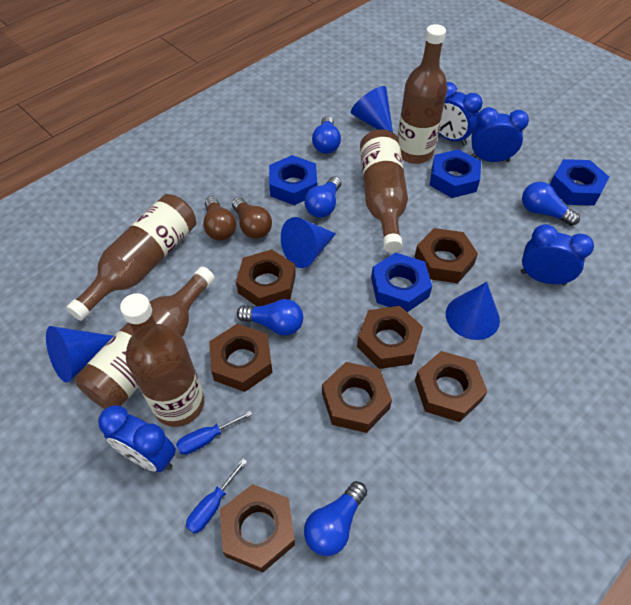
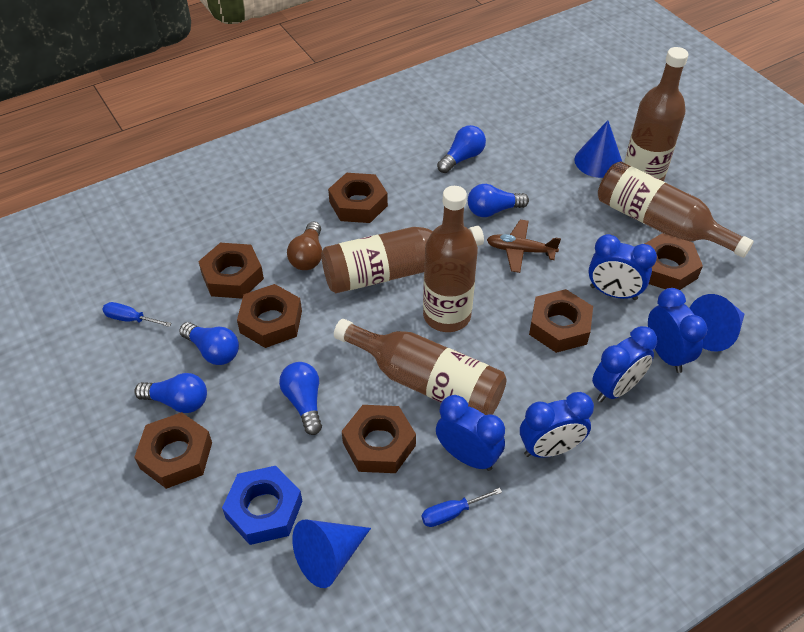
blue clock: [98,406,176,472] [439,82,483,146] [471,107,529,162] [521,224,594,285] = 4 -> [436,395,505,471] [520,392,594,458] [588,234,657,300] [592,326,657,402] [648,288,708,373] = 5
blue cone: [46,326,113,383] [281,217,336,268] [351,86,393,132] [446,282,500,340] = 4 -> [292,519,371,588] [574,120,622,178] [689,294,745,352] = 3
blue nut: [269,155,317,205] [371,253,432,312] [430,149,481,198] [550,159,609,206] = 4 -> [222,466,303,545] = 1
brown light bulb: [203,196,236,240] [232,197,272,239] = 2 -> [287,222,322,270] = 1
brown plane: none = 0 -> [487,220,561,273] = 1

